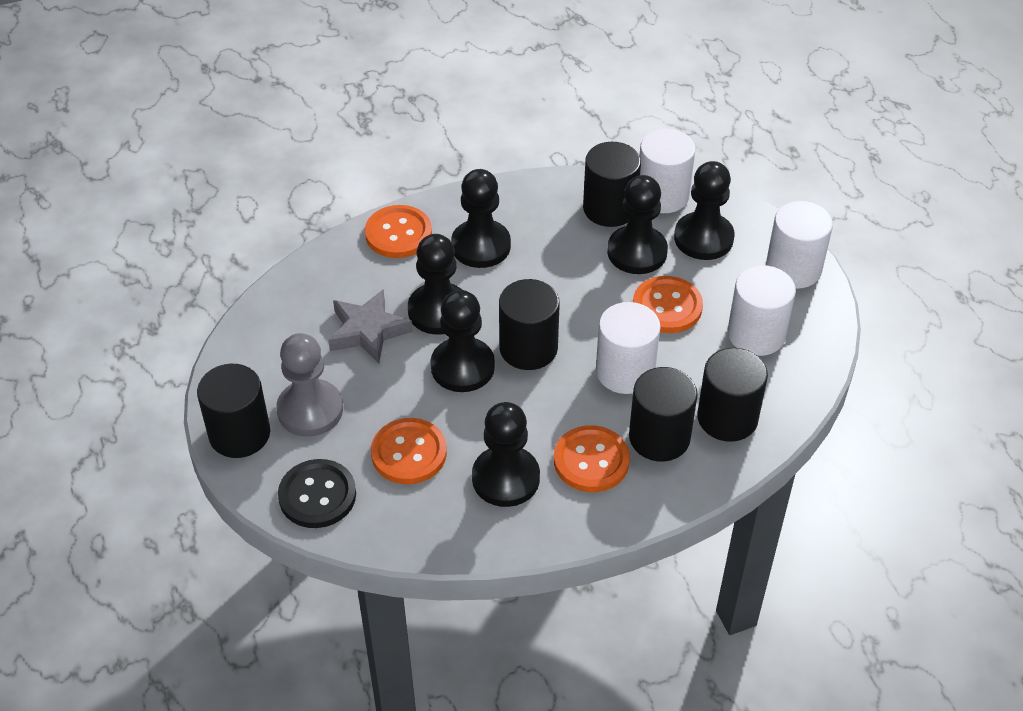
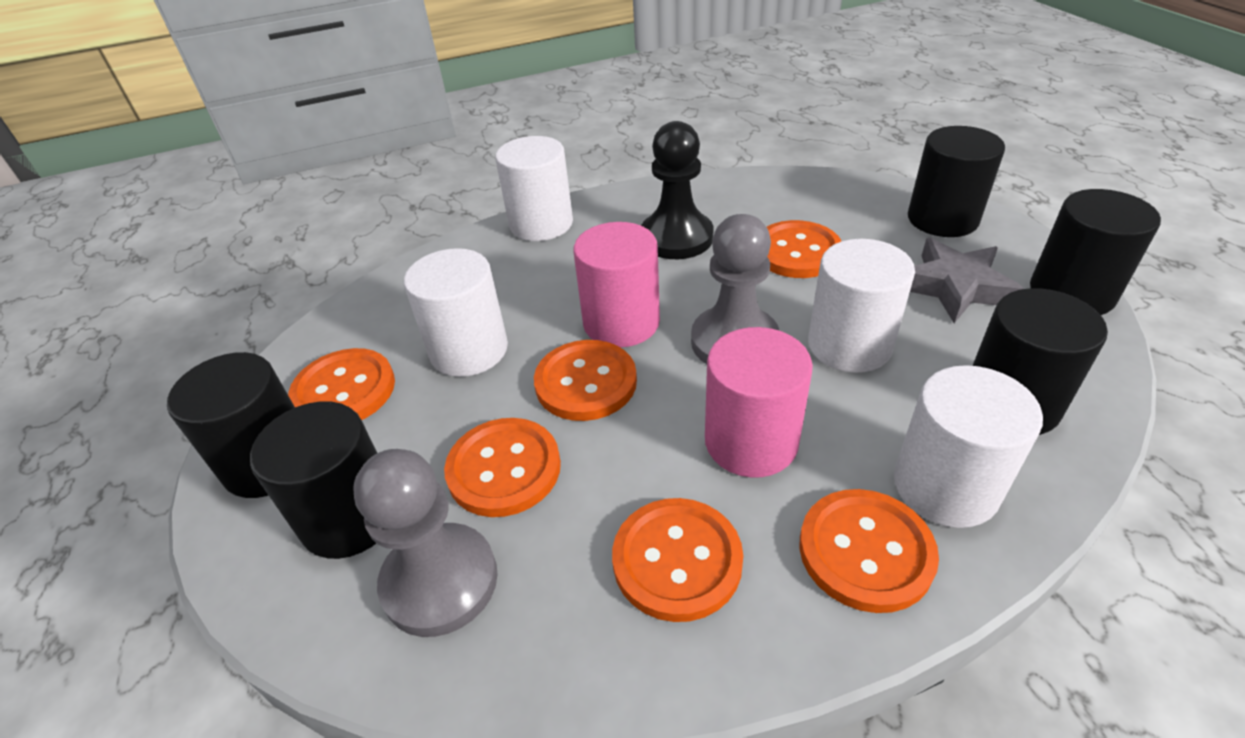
black button: [278,459,356,528] = 1 -> none = 0
black pawn: [408,234,462,335] [431,290,495,392] [451,169,511,268] [472,402,540,507] [607,175,668,274] [674,161,735,260] = 6 -> [641,121,714,259] = 1
grey pawn: [276,333,343,437] = 1 -> [353,449,498,637] [691,214,780,364] = 2
orange button: [365,205,432,258] [371,418,447,484] [554,425,630,492] [633,276,703,333] = 4 -> [288,348,395,420] [444,418,561,517] [534,340,637,421] [612,498,743,622] [767,220,841,278] [799,489,939,613] = 6
pink cylinder: none = 0 -> [573,222,660,347] [705,327,813,477] = 2

